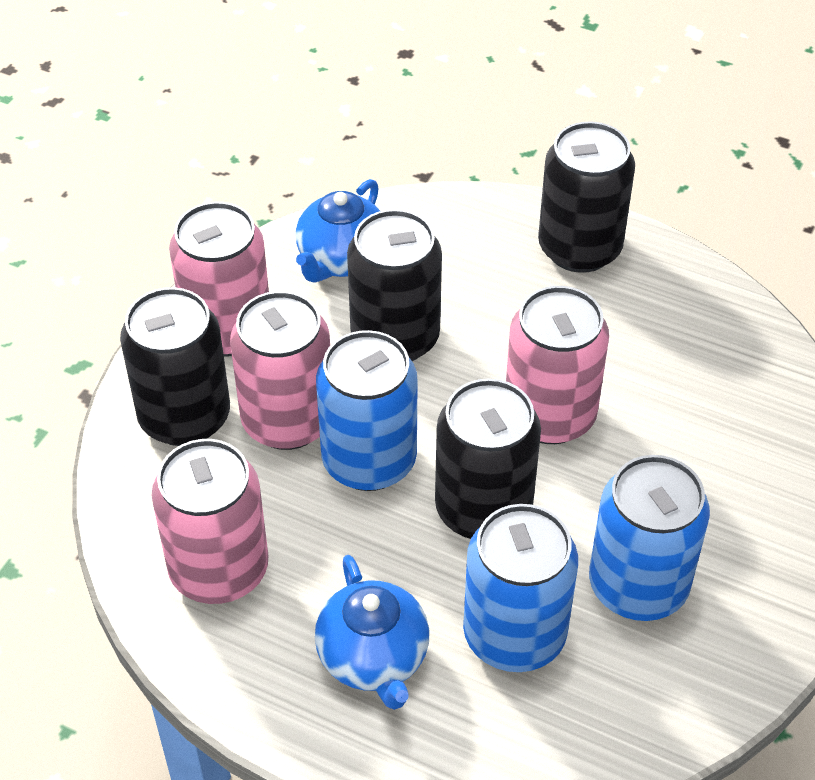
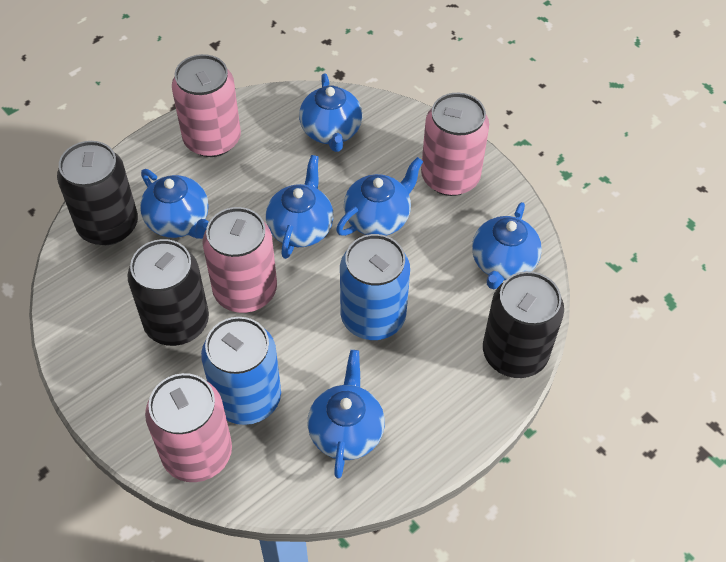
black can: [120,287,230,446] [347,209,442,361] [435,378,541,539] [538,121,635,273] = 4 -> [57,141,138,245] [127,239,209,346] [483,271,564,378] = 3
blue can: [316,330,418,491] [463,504,578,672] [589,455,710,621] = 3 -> [201,317,281,425] [340,234,410,340] = 2
blue teapot: [296,179,380,283] [315,555,429,710] = 2 -> [140,169,209,239] [266,155,334,259] [299,73,362,152] [307,350,385,478] [336,157,423,236] [472,202,542,289] = 6

